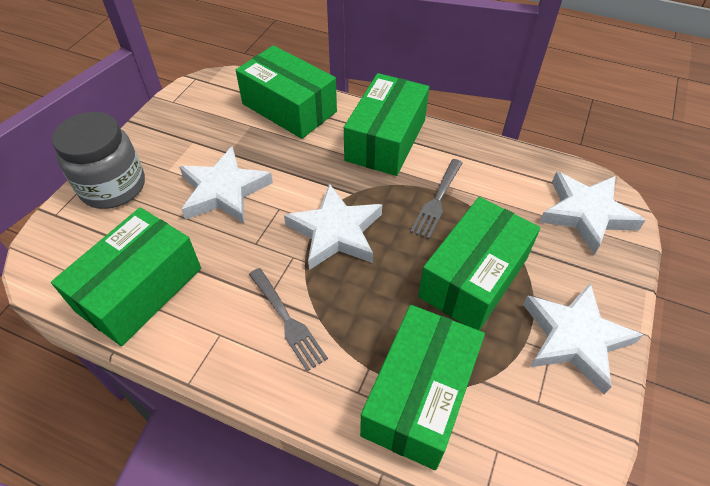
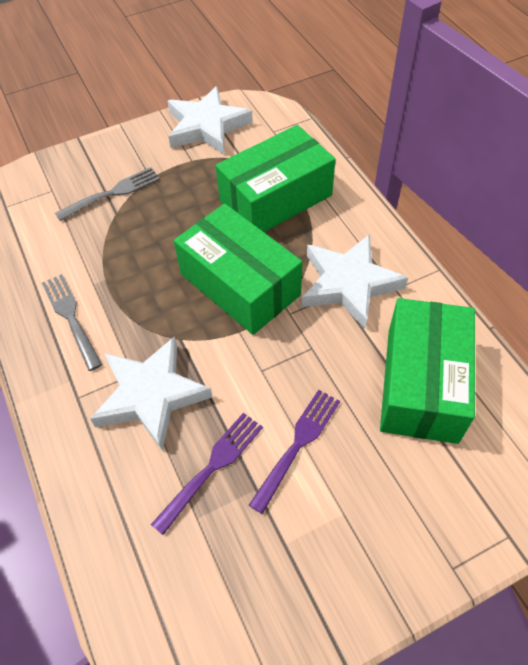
green box: [51,207,201,346] [236,45,337,139] [344,73,429,176] [360,305,485,470] [418,197,541,331] = 5 -> [174,204,302,335] [216,125,336,232] [380,298,475,444] = 3
grey jar: [52,112,145,209] = 1 -> none = 0
purple fork: none = 0 -> [151,413,263,535] [249,390,340,514] = 2
white star: [179,146,273,223] [284,183,382,270] [523,283,643,394] [539,171,646,255] = 4 -> [90,336,212,451] [168,86,253,155] [302,234,408,329] = 3

